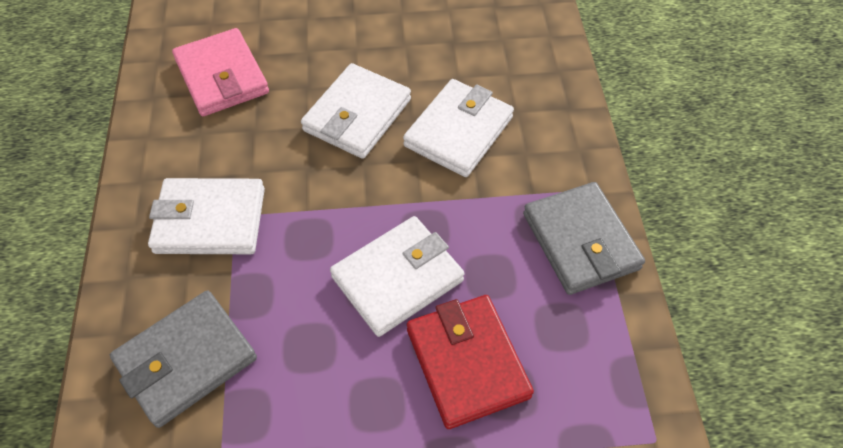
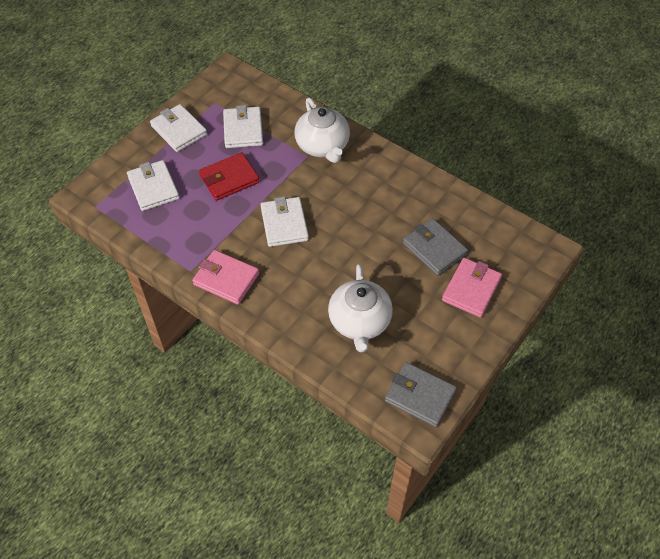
pink wallet: [172,28,269,116] = 1 -> [192,250,259,305] [442,258,502,318] = 2
white teapot: none = 0 -> [295,98,350,163] [328,264,393,352] = 2

